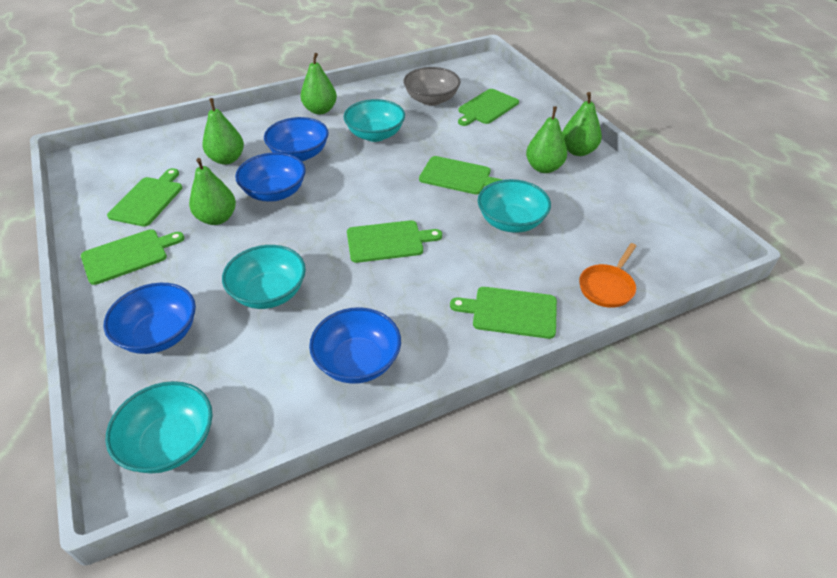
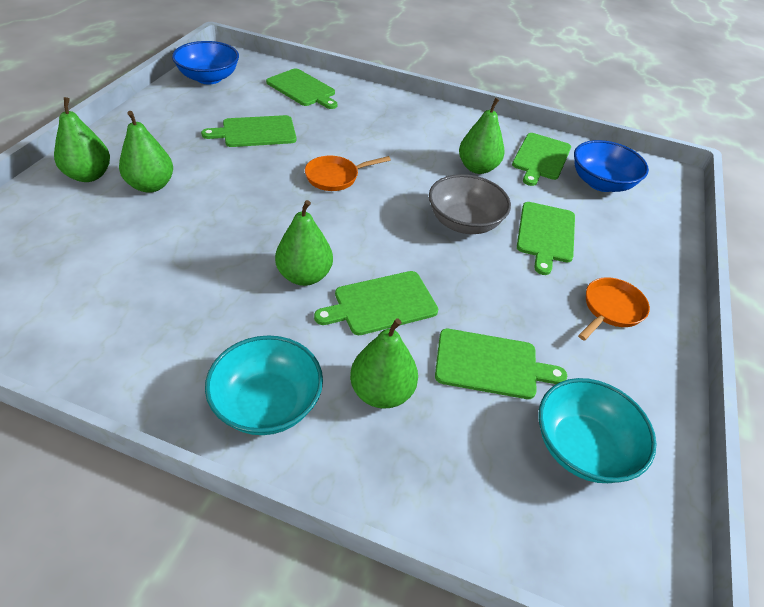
blue bowl: [104,283,196,354] [235,152,306,202] [264,117,329,161] [309,307,401,384] = 4 -> [172,41,239,84] [574,140,649,192] = 2
orange pan: [579,243,636,308] = 1 -> [305,156,391,191] [578,277,650,341] = 2
turquoise bowl: [105,381,212,474] [222,245,306,309] [343,99,405,142] [478,179,551,233] = 4 -> [205,335,323,435] [538,378,656,483] = 2

